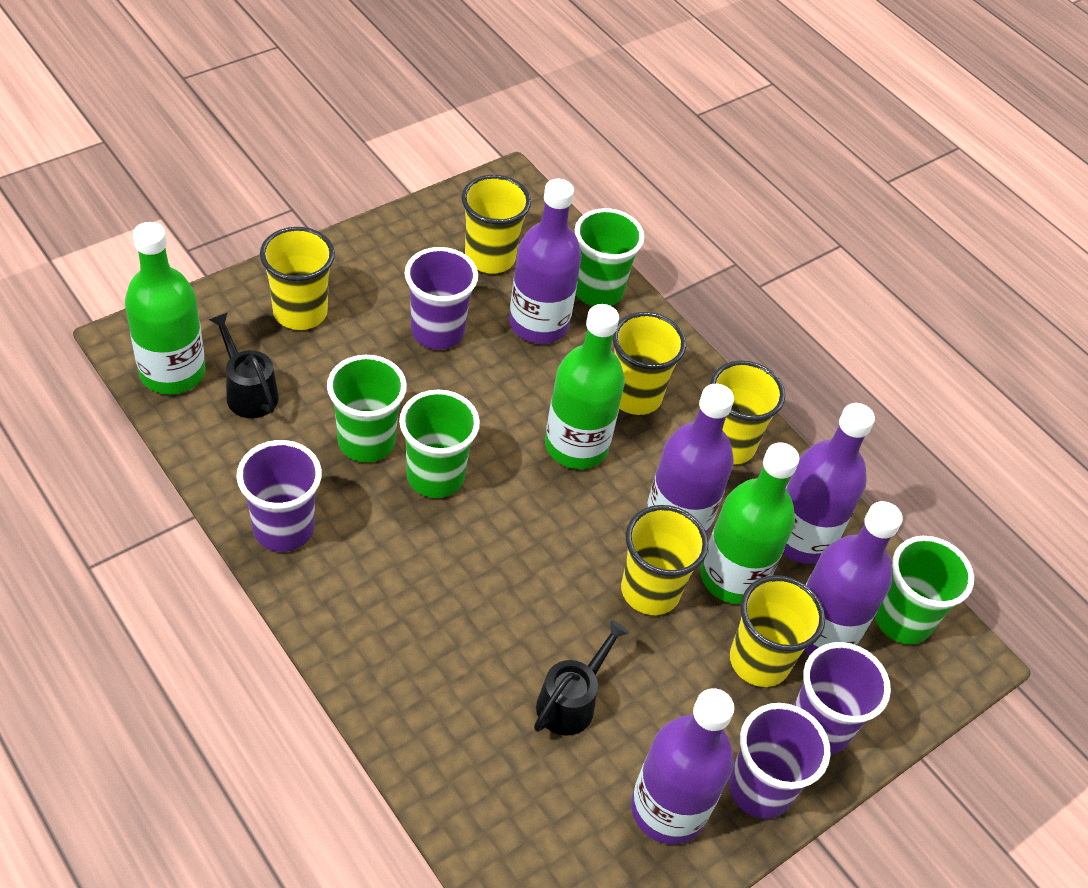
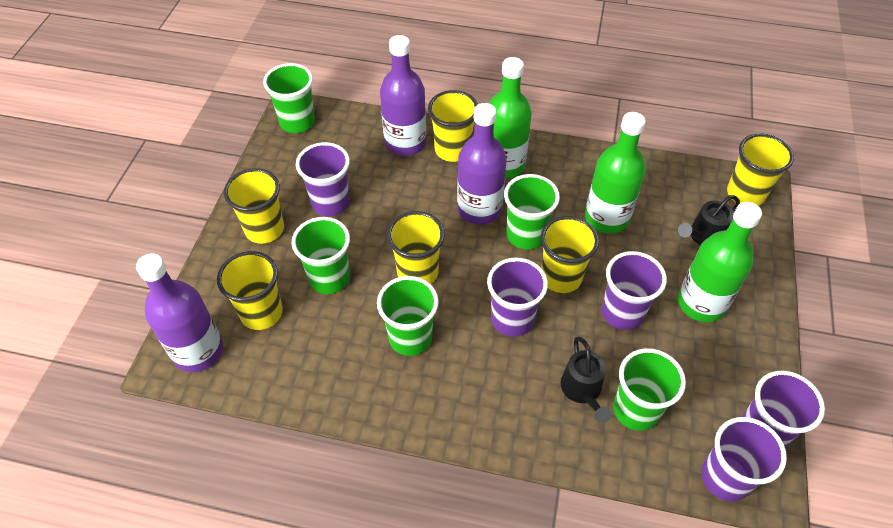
green cup: [327,355,407,462] [399,390,480,498] [575,208,645,306] [875,536,974,644] = 4 -> [263,63,315,133] [292,217,350,294] [377,276,439,356] [504,174,560,250] [613,348,686,431] = 5
purple bottle: [509,179,582,344] [631,688,735,844] [646,384,734,535] [783,403,875,564] [804,501,903,655] = 5 -> [136,253,223,372] [380,35,426,156] [457,103,507,225] = 3
purple cup: [237,440,322,552] [405,247,478,350] [729,703,831,819] [794,642,891,755] = 4 -> [296,142,350,216] [487,257,548,337] [602,251,667,330] [701,417,787,502] [742,371,825,447] = 5

